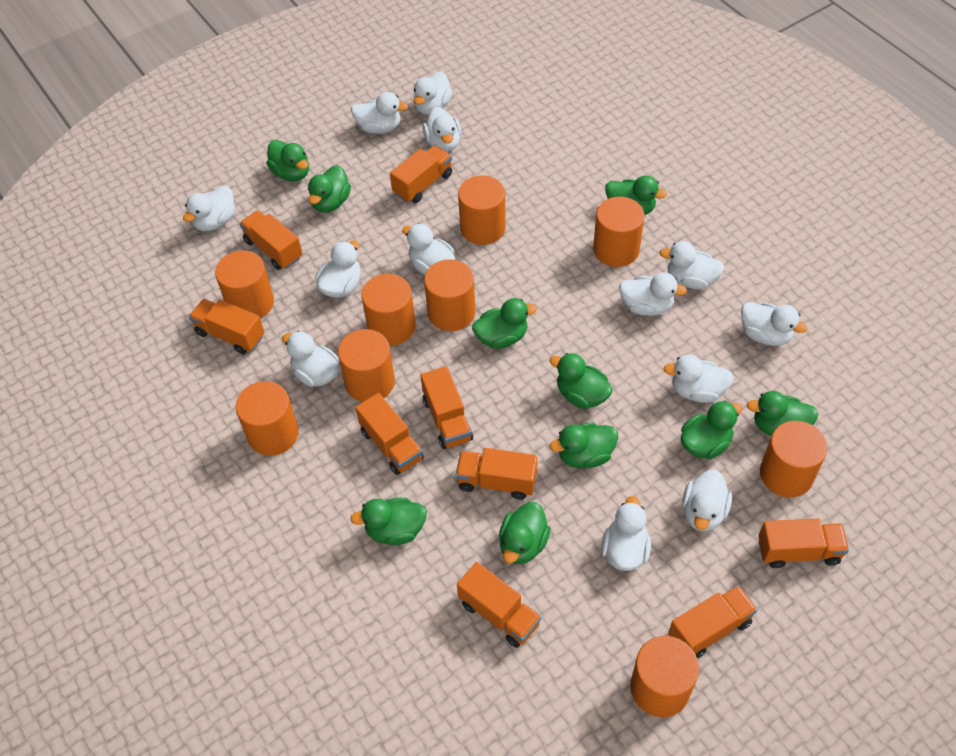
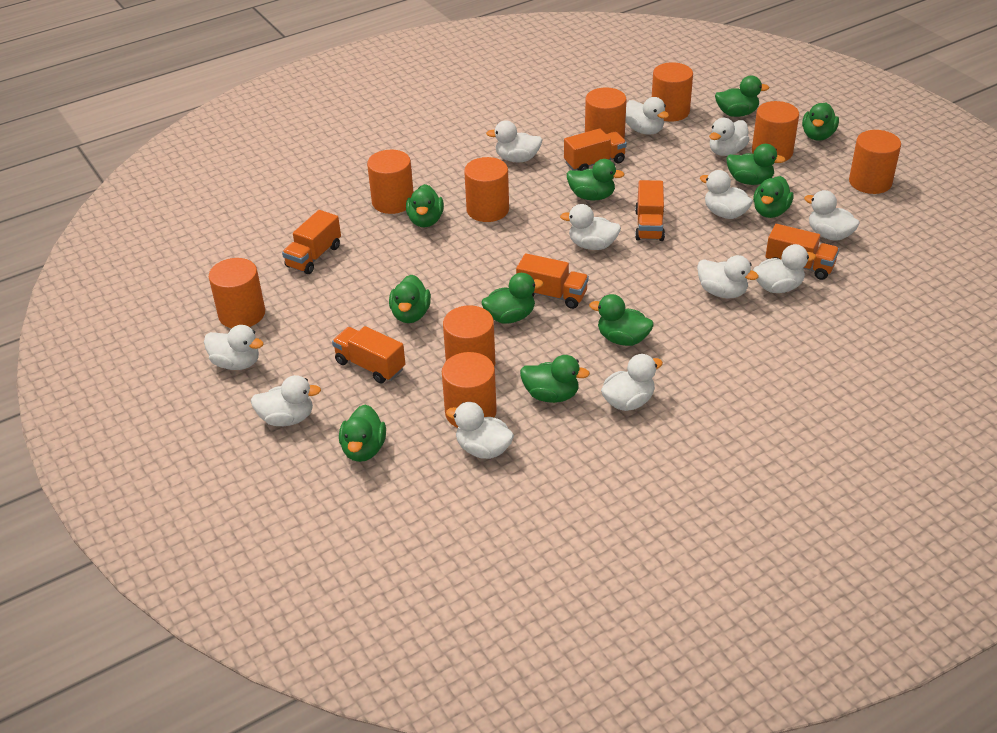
green duck: [266,140,309,182] [308,165,351,213] [350,498,427,545] [472,298,537,349] [499,502,550,564] [549,423,618,468] [550,353,613,409] [605,176,667,215] [681,401,743,459] [747,391,819,436] = 10 -> [339,405,386,462] [389,275,431,323] [406,184,444,227] [481,273,543,323] [520,355,590,403] [567,159,624,201] [589,294,654,346] [715,76,769,117] [726,144,785,185] [753,176,793,218] [802,102,839,141] = 11
orange truck: [189,299,264,354] [239,210,302,270] [355,393,424,475] [390,145,452,203] [420,366,473,449] [455,448,537,500] [457,562,541,648] [668,585,757,658] [758,518,849,568] = 9 -> [282,210,341,274] [332,326,405,384] [516,253,589,309] [564,128,627,171] [635,180,665,241] [766,224,839,280] = 6
white duck: [183,186,235,231] [282,331,339,387] [315,240,361,298] [351,92,408,134] [402,224,455,275] [413,71,453,115] [423,107,461,152] [601,496,651,571] [619,272,687,316] [660,241,725,289] [663,354,734,403] [682,469,732,531] [741,302,807,346] = 13 -> [204,325,264,370] [251,375,321,426] [446,402,514,459] [486,121,542,162] [560,204,621,250] [601,354,663,411] [626,97,669,135] [697,255,759,298] [700,170,753,219] [709,118,750,156] [753,244,816,293] [804,190,860,241] = 12

